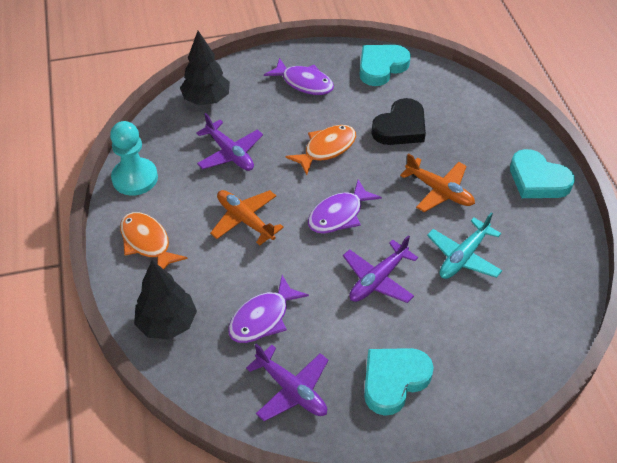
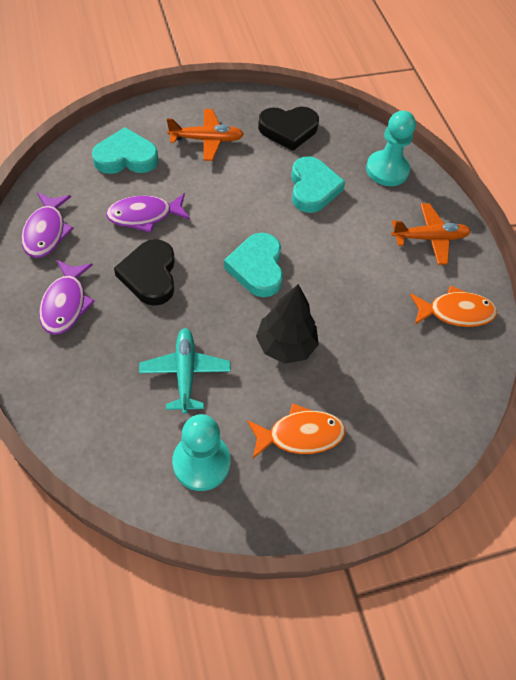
black heart: [371,98,426,145] = 1 -> [114,239,175,306] [258,107,319,151] = 2
black tree: [134,260,197,340] [180,31,230,105] = 2 -> [256,284,319,364] = 1
purple plane: [196,113,263,171] [246,343,328,421] [343,235,418,303] = 3 -> none = 0
turquoise pawn: [110,121,158,196] = 1 -> [172,414,231,491] [366,110,416,186] = 2

